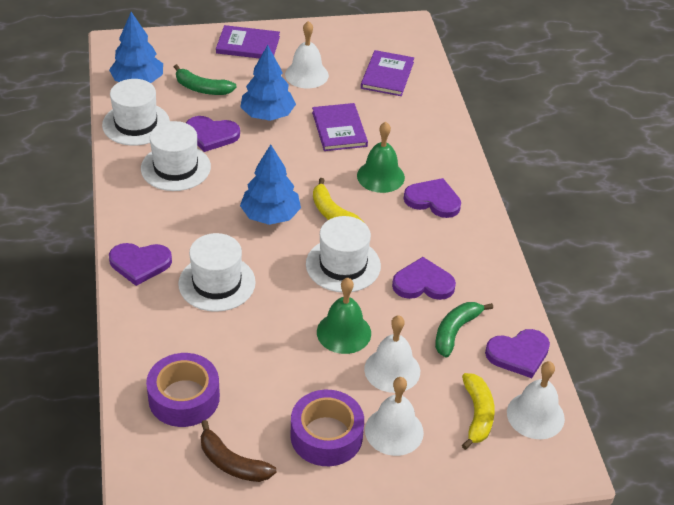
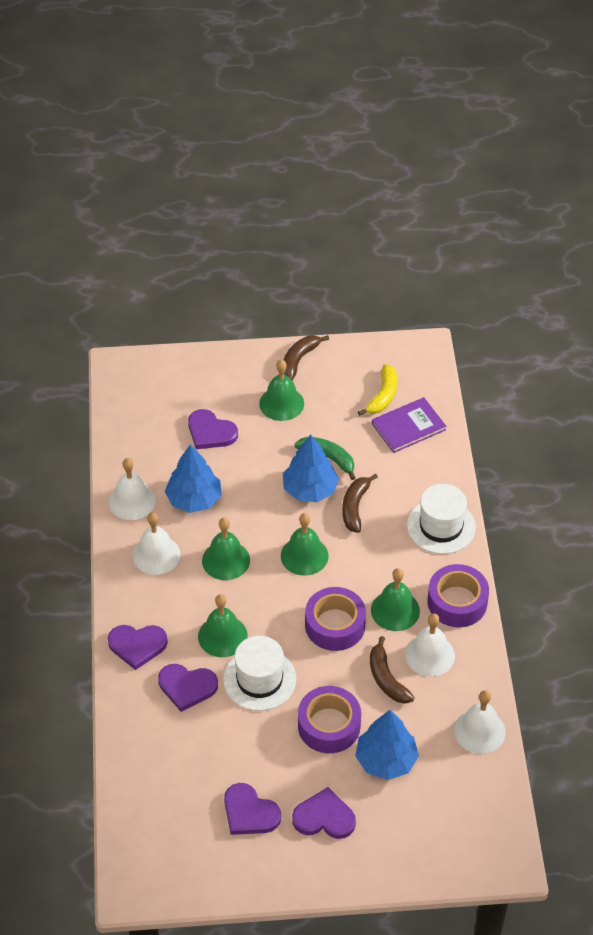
brown banana: [201,420,276,482] = 1 -> [283,335,329,380] [342,473,378,533] [370,636,415,704] = 3
green banana: [174,64,237,95] [435,302,493,358] = 2 -> [294,437,355,480] = 1
green bell: [317,278,371,354] [357,122,405,193] = 2 -> [198,594,248,657] [202,518,250,580] [259,360,304,421] [281,513,329,576] [371,568,420,631] = 5
purple book: [216,25,280,59] [312,103,368,151] [361,50,414,96] = 3 -> [372,397,446,453] = 1
purple tape: [146,353,220,427] [290,390,364,466] = 2 -> [298,686,361,753] [305,587,366,651] [428,564,489,627] = 3
white hat: [102,79,170,146] [141,121,211,191] [178,233,256,312] [306,216,381,292] = 4 -> [223,636,296,711] [407,484,476,554] = 2
yellow banana: [313,178,364,222] [462,373,495,450] = 2 -> [358,364,397,416] = 1

